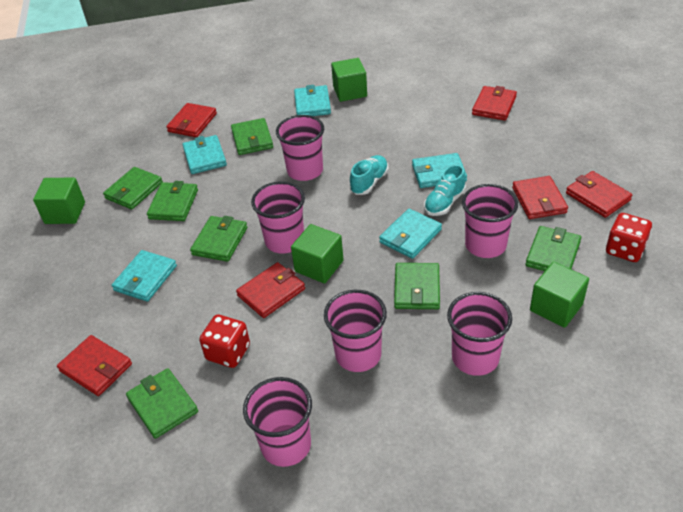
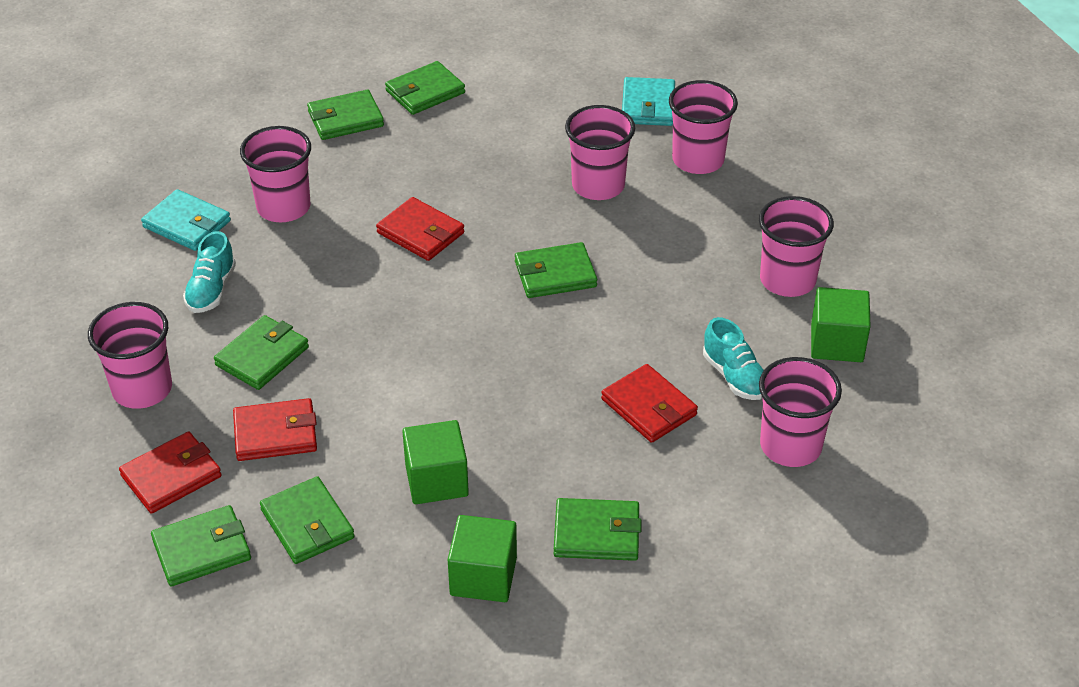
green cube: [33,178,85,224] [291,224,344,283] [331,58,367,102] [530,262,589,328] = 4 -> [402,420,469,504] [448,515,517,602] [811,287,871,362] = 3
red dice: [199,314,250,368] [606,213,652,262] = 2 -> none = 0
red wallet: [57,335,132,396] [166,103,217,137] [236,262,305,318] [472,86,517,121] [512,176,568,219] [566,171,632,218] = 6 -> [119,432,222,514] [233,398,317,461] [376,197,464,261] [601,364,698,443] = 4
turquoise wallet: [112,250,177,302] [183,135,227,174] [294,85,331,116] [379,209,442,259] [412,153,467,188] = 5 -> [141,189,231,251] [622,77,675,126] = 2

